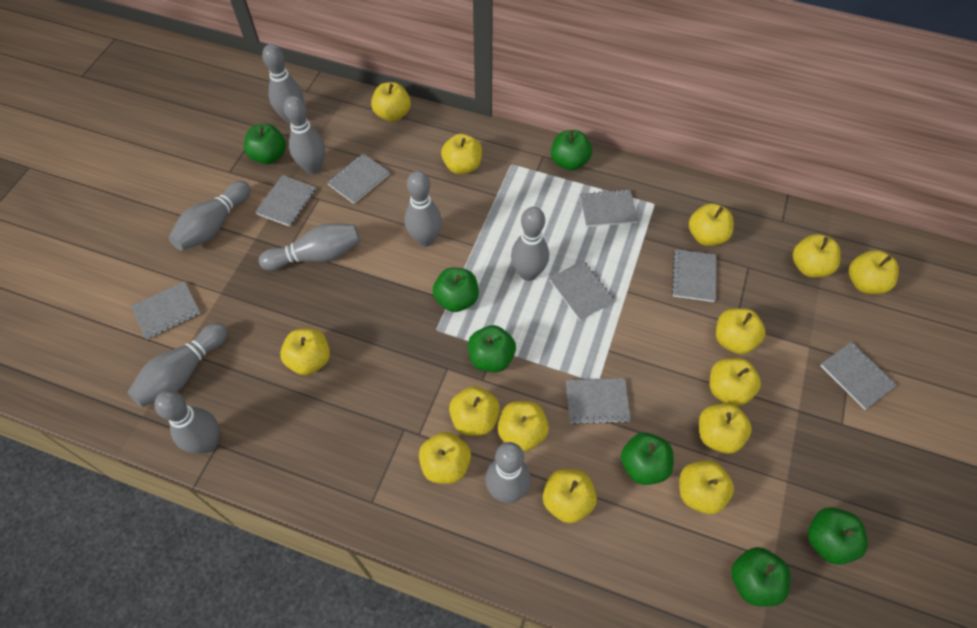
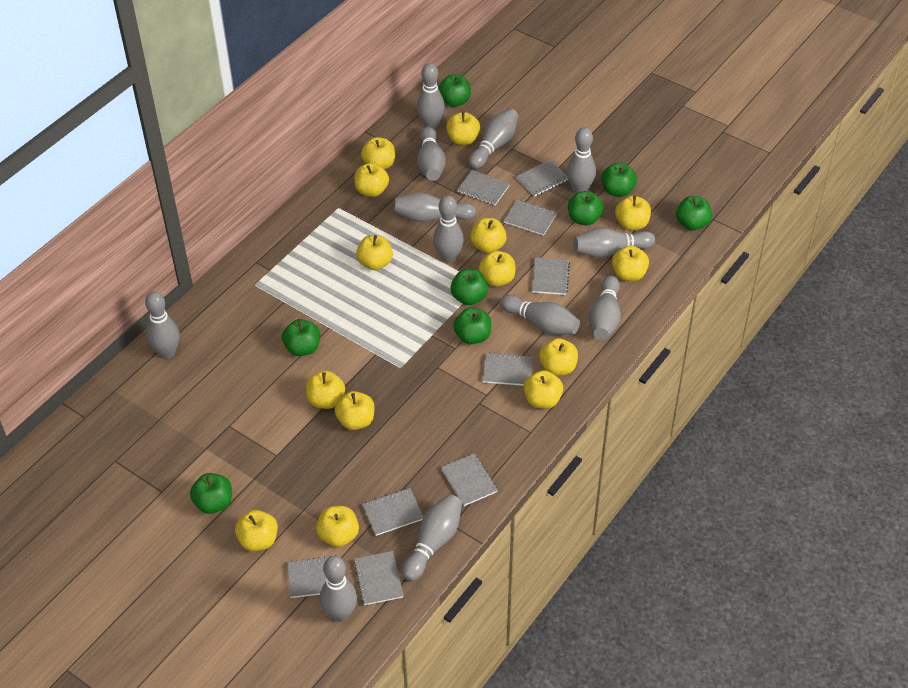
green apple: [244,124,286,164] [433,268,479,312] [468,325,516,372] [551,130,592,171] [621,433,674,485] [731,547,791,606] [808,507,868,565] = 7 -> [190,473,232,514] [282,319,320,356] [438,74,471,107] [450,269,488,305] [453,307,491,344] [568,191,604,226] [602,163,637,197] [676,196,712,231] = 8
grey bowling pin: [127,323,228,407] [154,390,219,454] [169,181,250,251] [259,223,360,271] [262,44,304,124] [284,96,325,174] [405,171,442,247] [485,442,531,503] [511,207,549,281] = 9 -> [145,291,180,359] [320,556,357,622] [394,192,476,222] [402,494,462,581] [417,63,445,129] [417,127,446,181] [433,195,464,263] [469,108,518,169] [499,295,580,335] [567,127,596,193] [573,228,655,258] [589,276,621,340] = 12
grey notebook: [131,281,200,339] [255,175,316,226] [327,153,390,204] [549,261,615,320] [566,378,631,424] [580,189,638,227] [672,249,716,302] [820,342,897,410] = 8 -> [287,555,340,598] [353,551,404,605] [362,488,423,536] [441,453,498,506] [457,170,510,205] [483,352,533,386] [504,200,557,236] [516,160,568,196] [532,257,570,295] = 9

